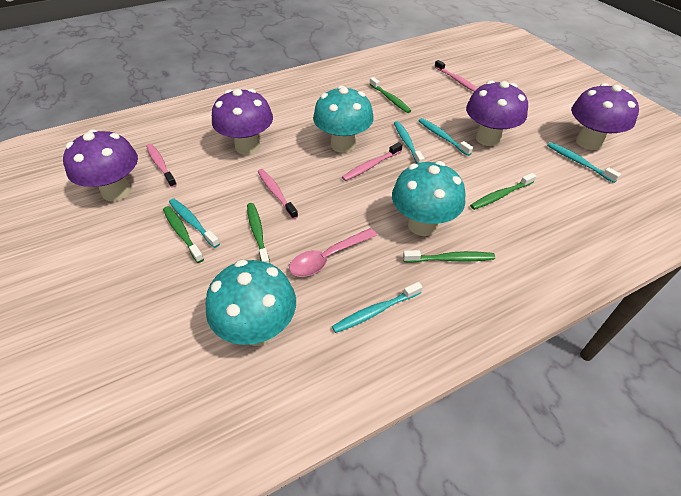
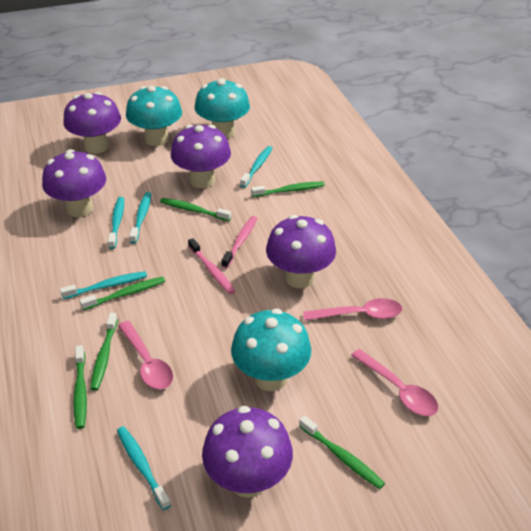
green toothbrush: [163,206,204,263] [247,203,270,264] [370,77,411,113] [403,250,495,263] [470,173,536,210] = 5 -> [73,345,87,429] [79,277,165,310] [90,313,118,391] [160,198,231,221] [251,182,325,197] [299,416,385,489] = 6
pink spoon: [289,228,377,277] = 1 -> [118,321,173,389] [303,298,402,321] [351,349,438,416] = 3
pink toothbrush: [146,144,177,188] [258,169,298,219] [342,142,402,181] [434,60,478,92] = 4 -> [188,238,235,294] [221,216,257,268] = 2
purple mushroom: [63,129,138,201] [212,89,273,155] [466,80,528,146] [571,83,639,150] = 4 -> [42,149,106,217] [63,92,121,154] [171,125,231,188] [202,406,293,498] [266,215,336,288] = 5

